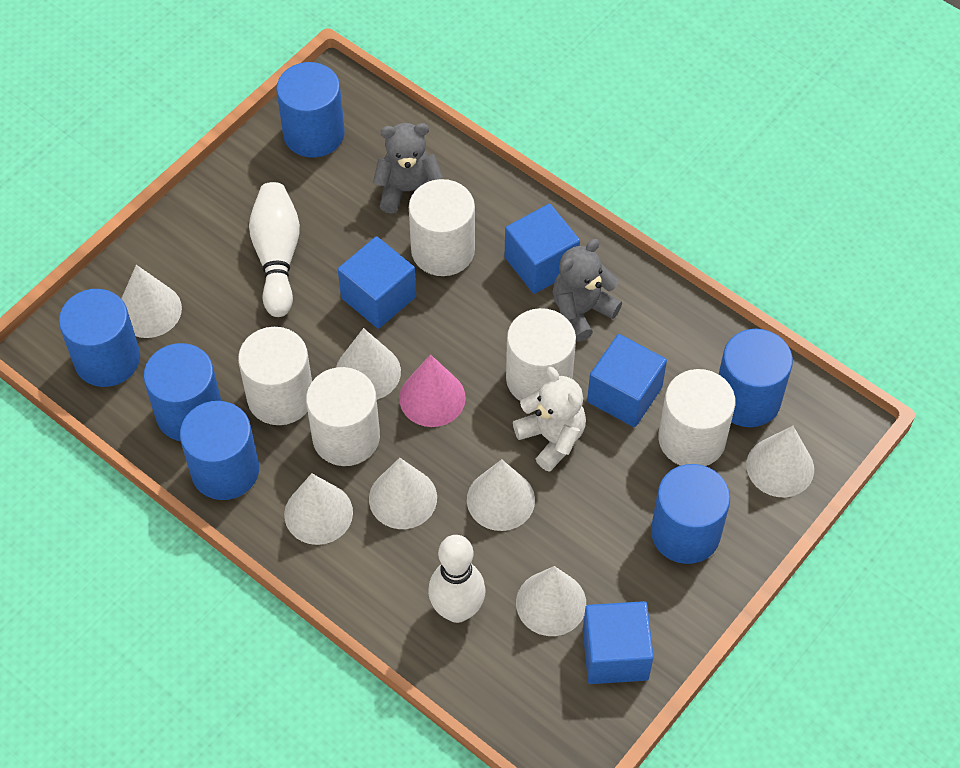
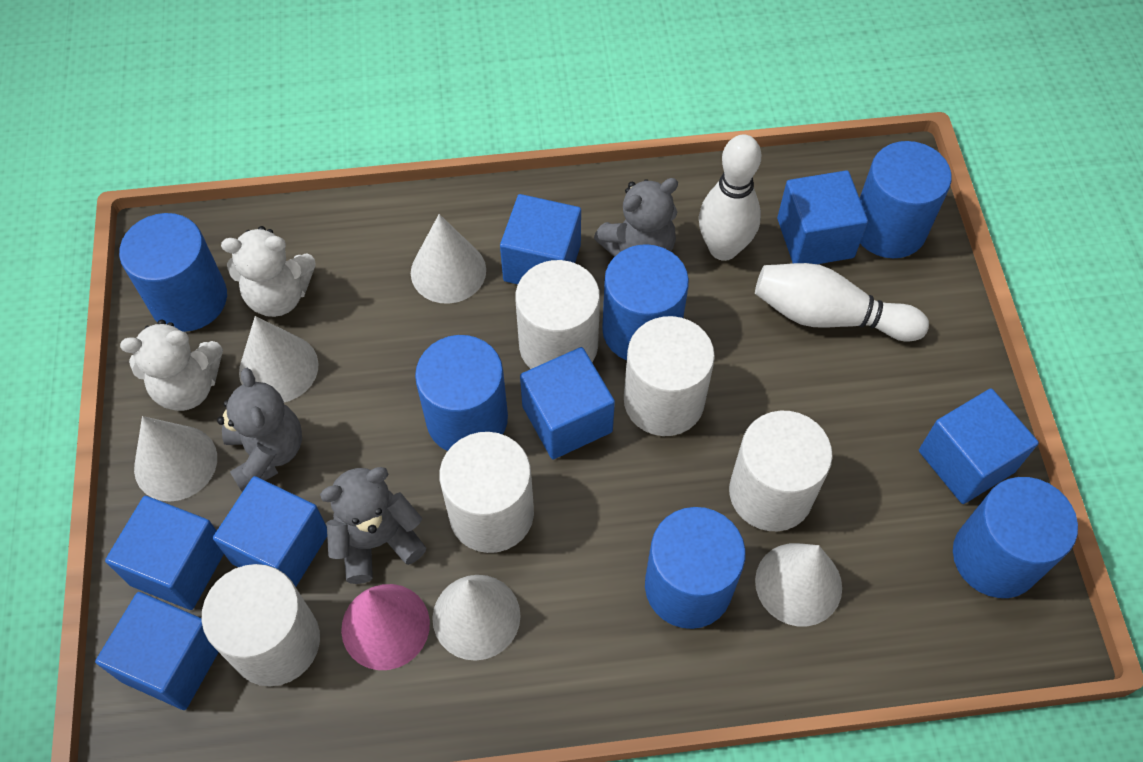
blue cube: [338,236,416,329] [505,204,580,294] [583,601,654,684] [587,334,667,427] = 4 -> [95,592,219,710] [105,496,224,610] [213,476,327,587] [500,194,581,284] [520,347,615,459] [777,170,868,264] [919,388,1039,504] = 7
grey teddy bear: [373,123,443,214] [553,239,622,342] = 2 -> [217,368,302,492] [320,467,426,584] [594,178,678,257] = 3
white cone: [121,265,182,338] [284,473,353,545] [336,328,401,399] [369,458,437,529] [467,459,535,531] [516,566,586,636] [746,426,814,498] = 7 -> [134,416,217,502] [239,316,319,402] [411,214,486,304] [432,575,521,661] [755,543,842,626] = 5
white teddy bear: [513,367,586,472] = 1 -> [120,320,223,411] [221,226,316,317] = 2

